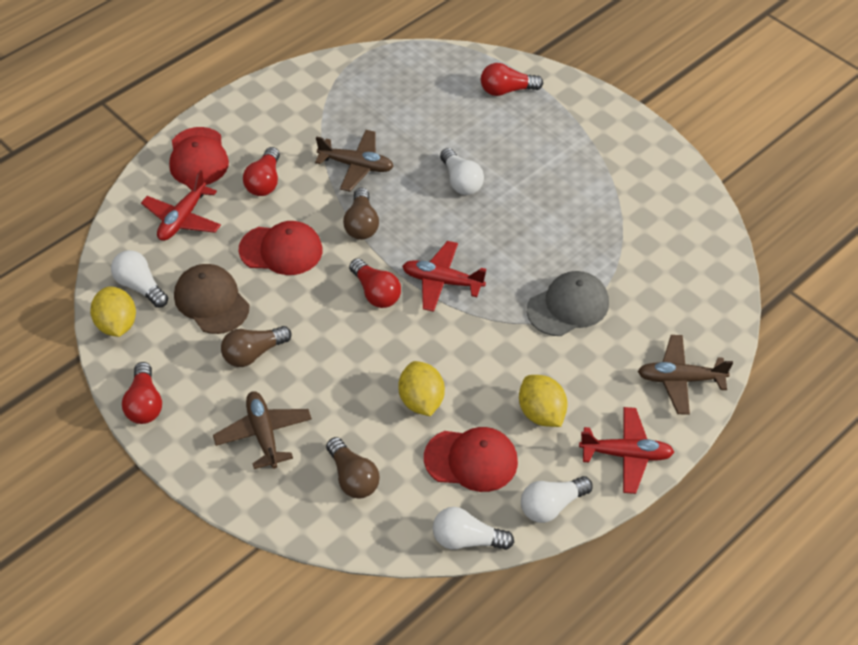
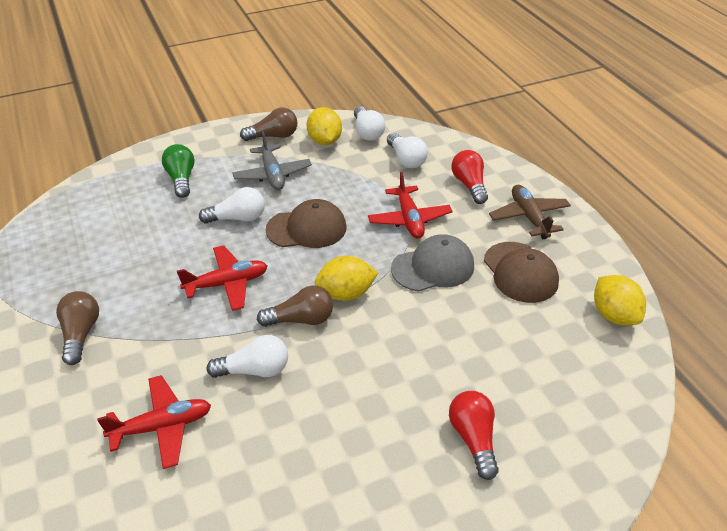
brown cap: [174,264,250,334] = 1 -> [266,199,346,248] [484,242,559,303] = 2
brown plane: [213,391,312,469] [315,130,394,192] [638,335,733,415] = 3 -> [489,185,571,239] = 1
green light bulb: none = 0 -> [162,144,195,198] = 1
grey plane: none = 0 -> [232,131,312,190] = 1
red cap: [169,127,229,185] [239,221,323,275] [424,427,518,492] = 3 -> none = 0
red light bulb: [122,362,162,424] [243,147,280,196] [349,258,401,308] [481,63,543,96] = 4 -> [449,391,499,480] [452,150,488,204] = 2

